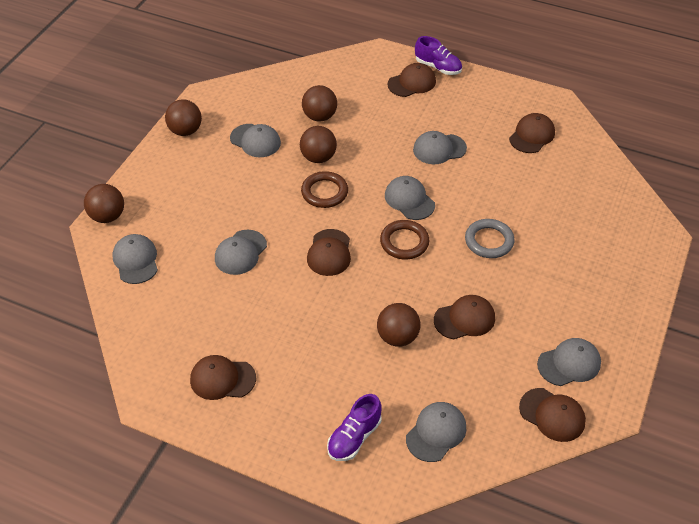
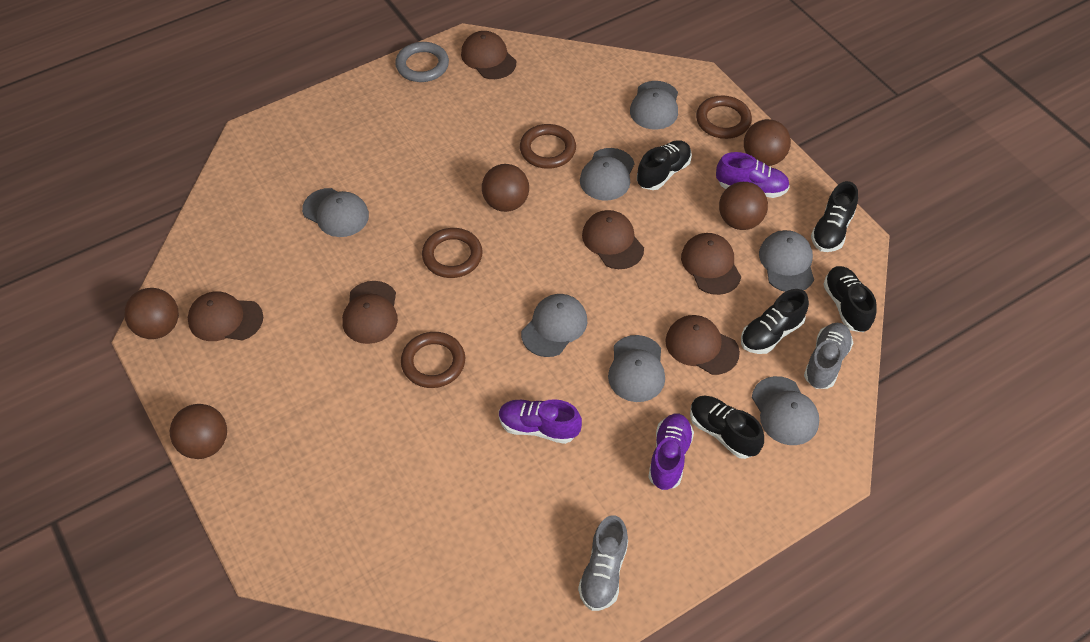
black shoe: none = 0 -> [637,140,692,190] [690,396,764,459] [741,289,809,354] [811,181,858,252] [823,266,877,332] = 5
brown ring: [301,171,348,208] [380,220,429,260] = 2 -> [401,332,465,388] [422,228,483,278] [520,124,576,169] [696,96,752,139] = 4
grey shoe: none = 0 -> [578,515,628,611] [804,323,853,389] = 2
purple shoe: [327,394,382,461] [415,36,462,75] = 2 -> [499,399,582,444] [648,414,694,490] [716,152,790,198] = 3

